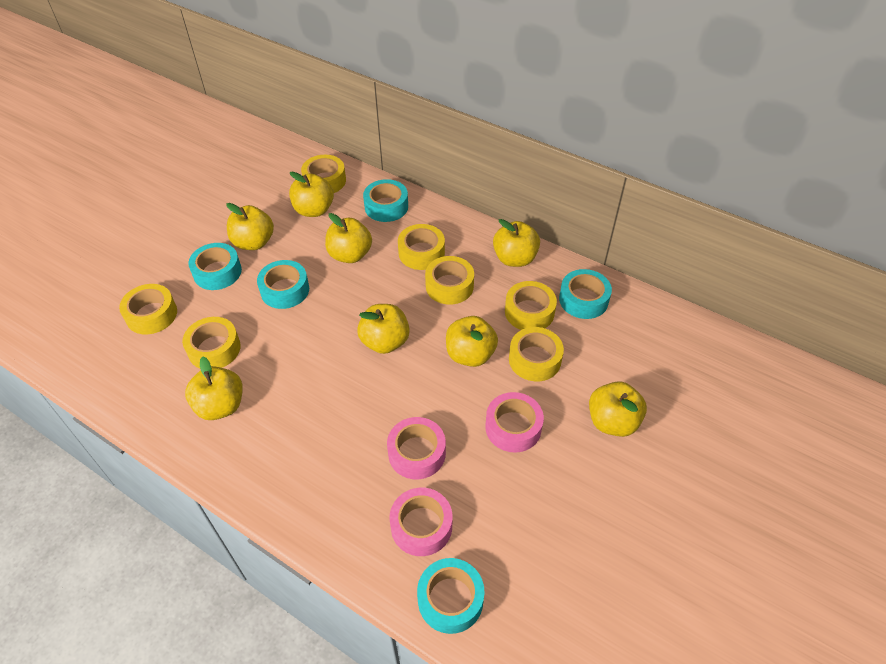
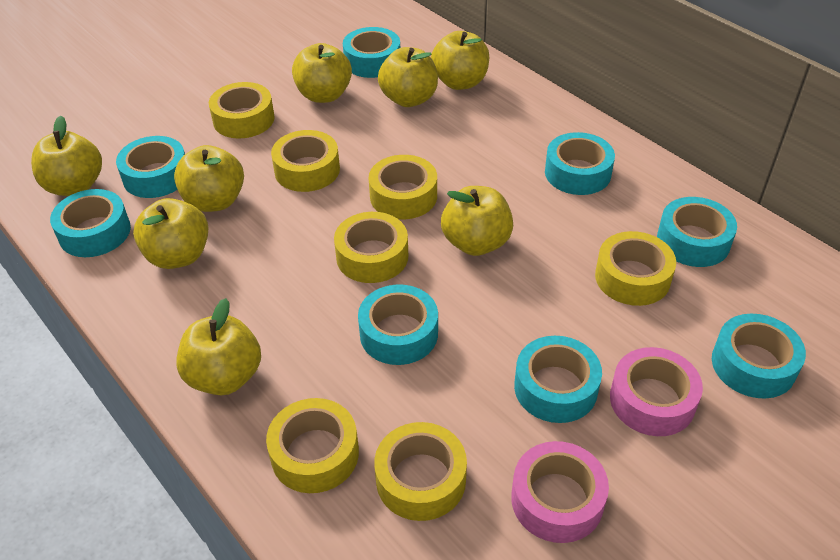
pink tape: [387,417,446,479] [389,488,452,556] [485,392,544,453] = 3 -> [511,441,609,543] [610,347,703,436] = 2
turquoise tape: [188,243,242,290] [257,260,309,309] [363,179,408,222] [417,558,484,634] [559,269,612,319] = 5 -> [50,189,131,257] [116,136,185,198] [343,27,400,78] [358,285,438,365] [514,336,602,423] [545,132,615,195] [657,197,737,267] [712,314,806,399] = 8

